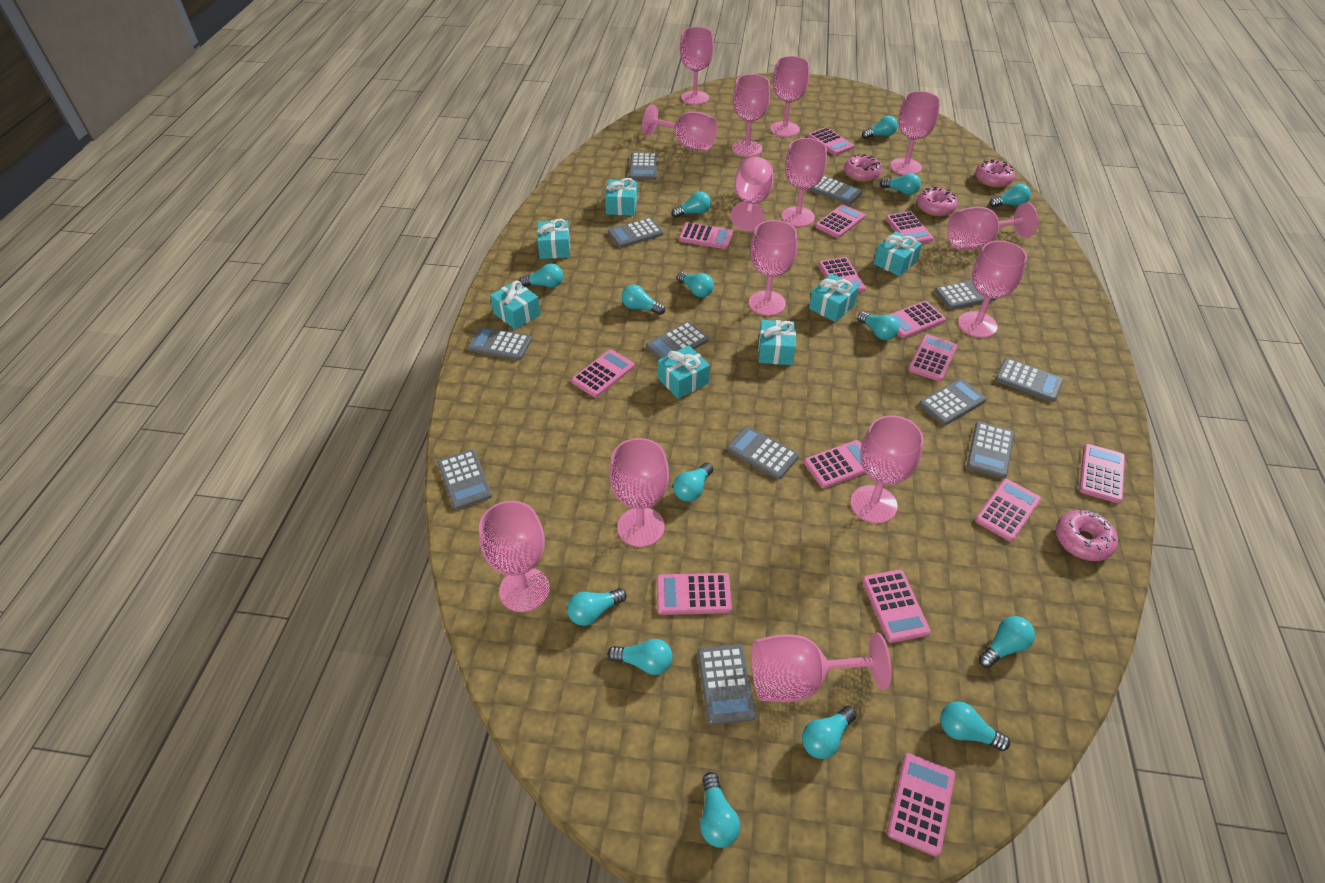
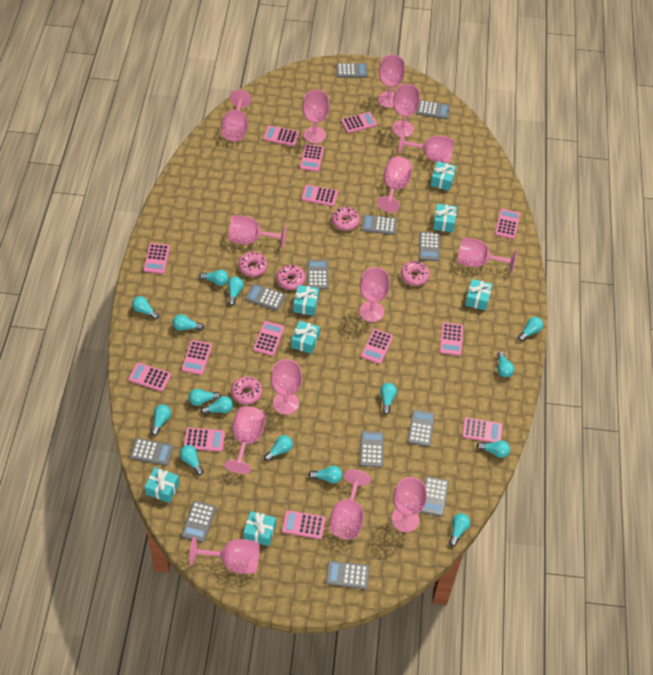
pink donut: [844,154,882,182] [917,187,958,216] [975,160,1015,188] [1056,510,1118,561] = 4 -> [231,376,262,405] [238,252,267,277] [276,265,306,290] [332,207,360,231] [401,261,430,286] = 5

